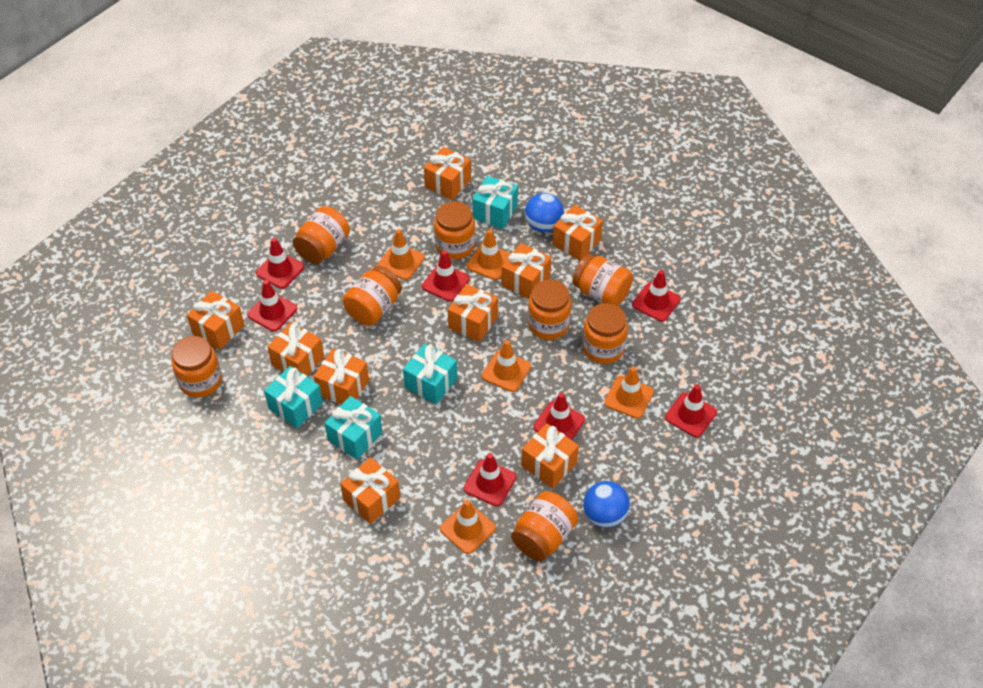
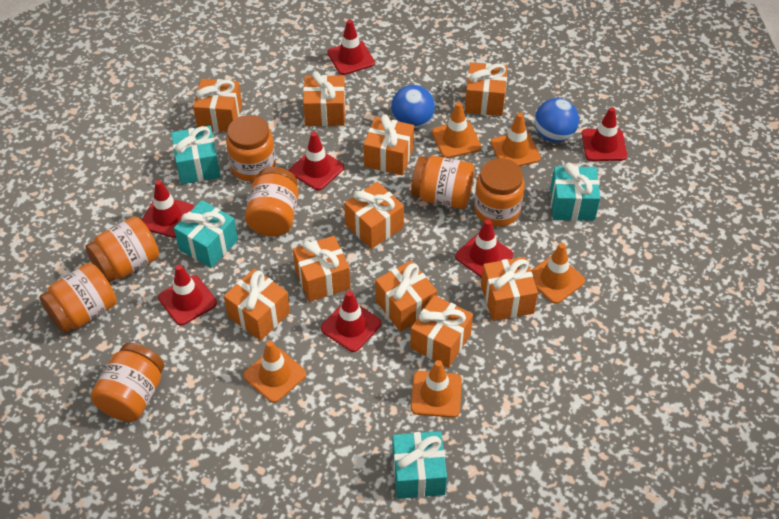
orange gift: [187,291,244,350] [267,322,324,376] [314,349,369,405] [340,457,400,524] [424,147,471,200] [448,284,498,342] [502,243,551,299] [521,423,579,489] [553,205,603,261] = 9 -> [193,79,242,132] [224,268,290,341] [293,236,351,302] [303,71,346,126] [344,182,404,249] [363,114,414,175] [375,260,437,332] [410,295,473,368] [465,62,508,116] [481,257,538,321] = 10
orange jar: [171,336,222,398] [293,206,350,264] [343,266,402,326] [434,201,475,260] [511,491,578,561] [528,279,571,340] [572,254,633,306] [583,303,628,364] = 8 -> [39,263,117,333] [85,216,159,282] [91,343,164,422] [226,115,276,182] [245,167,299,237] [411,156,474,209] [474,158,525,227] = 7

